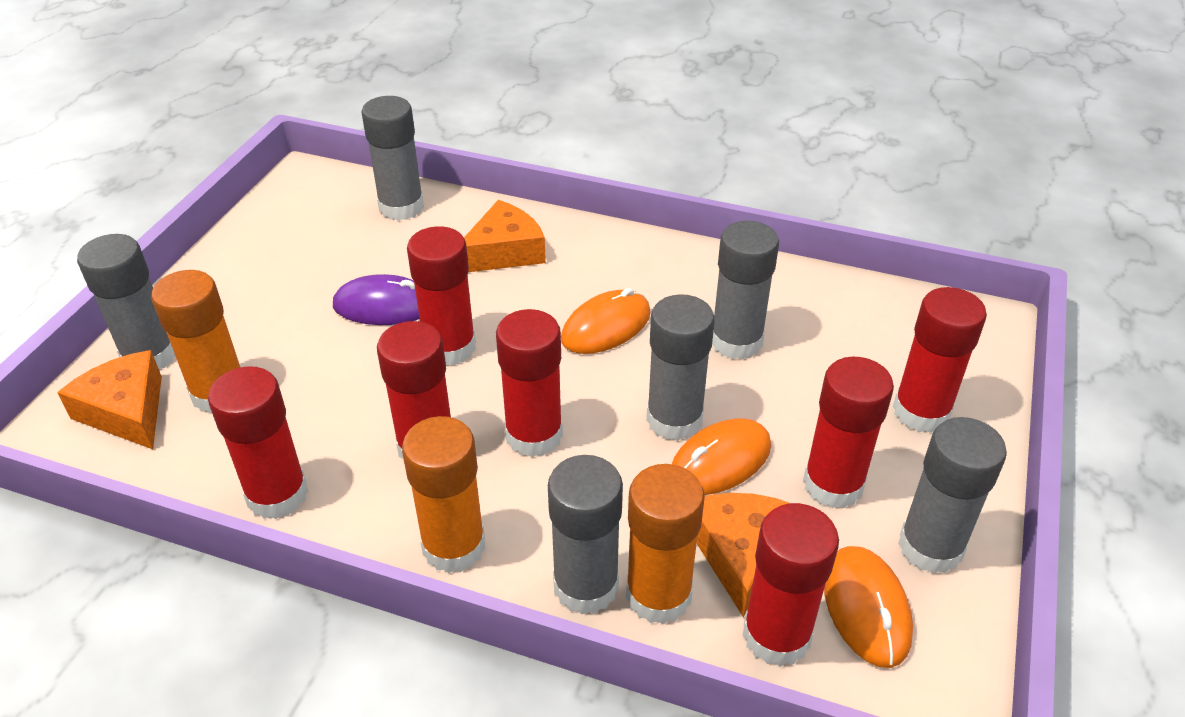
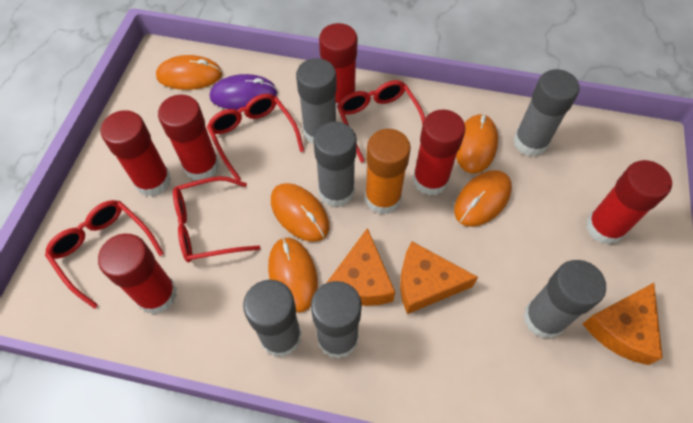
orange glue stick: [151,270,240,414] [402,416,486,573] [626,464,705,624] = 3 -> [365,129,411,214] = 1
orange mouse: [561,288,651,354] [672,419,771,495] [824,546,913,668] = 3 -> [156,55,222,90] [268,237,318,312] [271,183,330,242] [454,170,512,227] [456,114,498,174] = 5
red glasses: none = 0 -> [45,200,164,309] [173,176,260,262] [207,94,304,181] [337,80,425,163] = 4
red glue stick: [208,366,308,519] [377,321,451,461] [407,226,476,365] [496,309,563,457] [742,503,839,666] [803,357,894,508] [893,287,987,433] = 7 -> [98,234,177,314] [100,110,171,196] [158,95,220,180] [319,23,358,110] [413,109,465,196] [586,160,672,245] = 6

